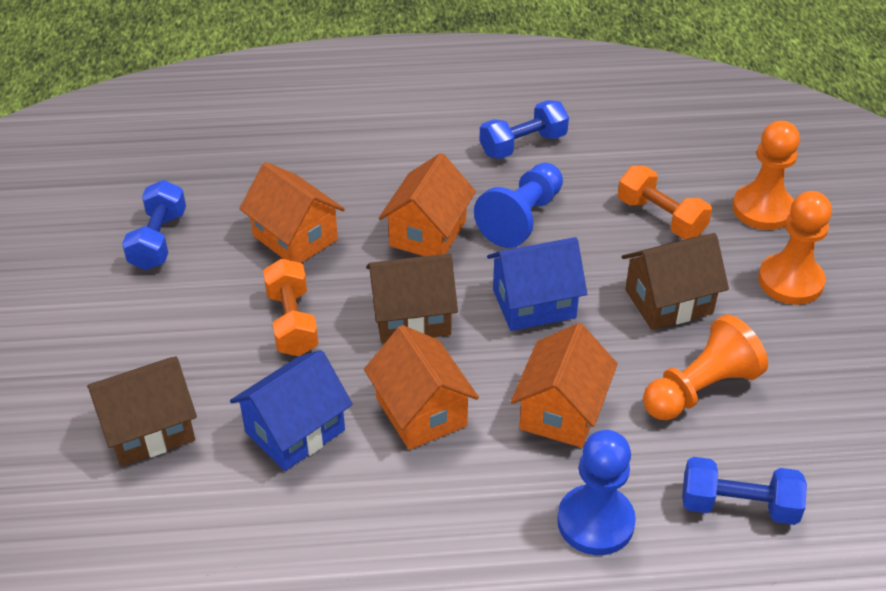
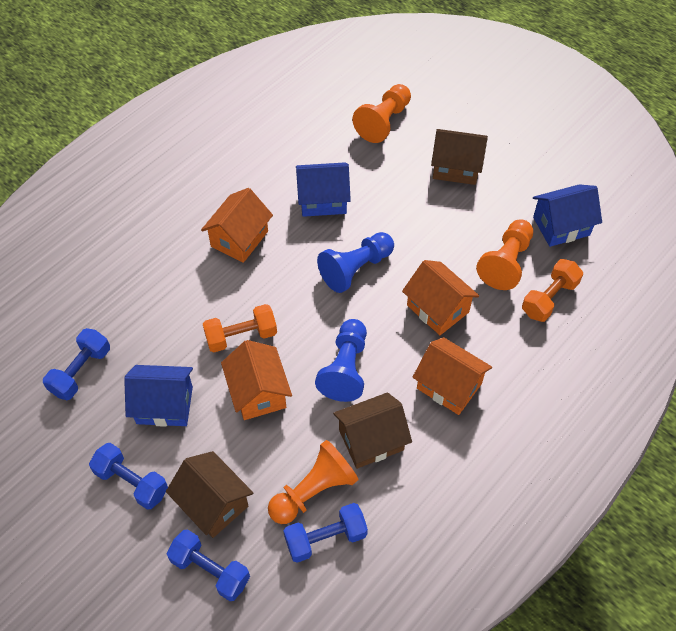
blue dumbbell: [122,180,186,270] [479,100,569,159] [682,457,807,525] = 3 -> [43,328,110,400] [89,443,168,510] [166,529,250,601] [283,503,368,563] = 4
blue house: [230,350,353,471] [487,237,587,331] = 2 -> [124,365,193,427] [296,162,351,217] [533,184,602,247] = 3

